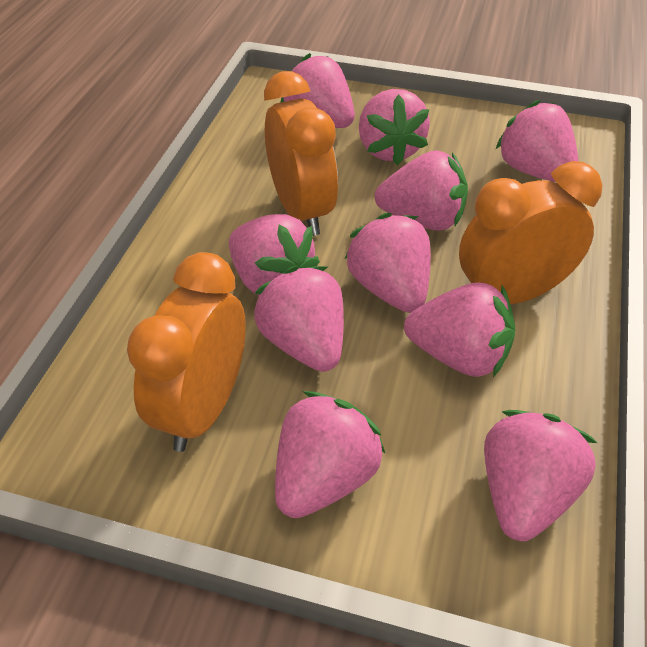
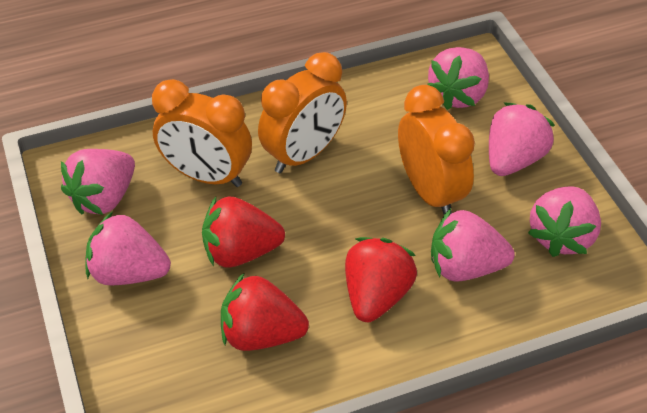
pink strawberry: [229,214,320,296] [254,266,344,372] [275,391,385,518] [280,53,355,128] [345,213,431,313] [359,89,430,165] [375,150,468,231] [404,282,515,377] [484,410,597,541] [496,100,579,182] = 10 -> [61,149,135,215] [86,212,171,285] [427,47,489,110] [431,208,515,282] [489,103,555,176] [528,186,601,257] = 6
red strawberry: none = 0 -> [202,196,285,268] [221,273,309,351] [345,237,417,322] = 3

